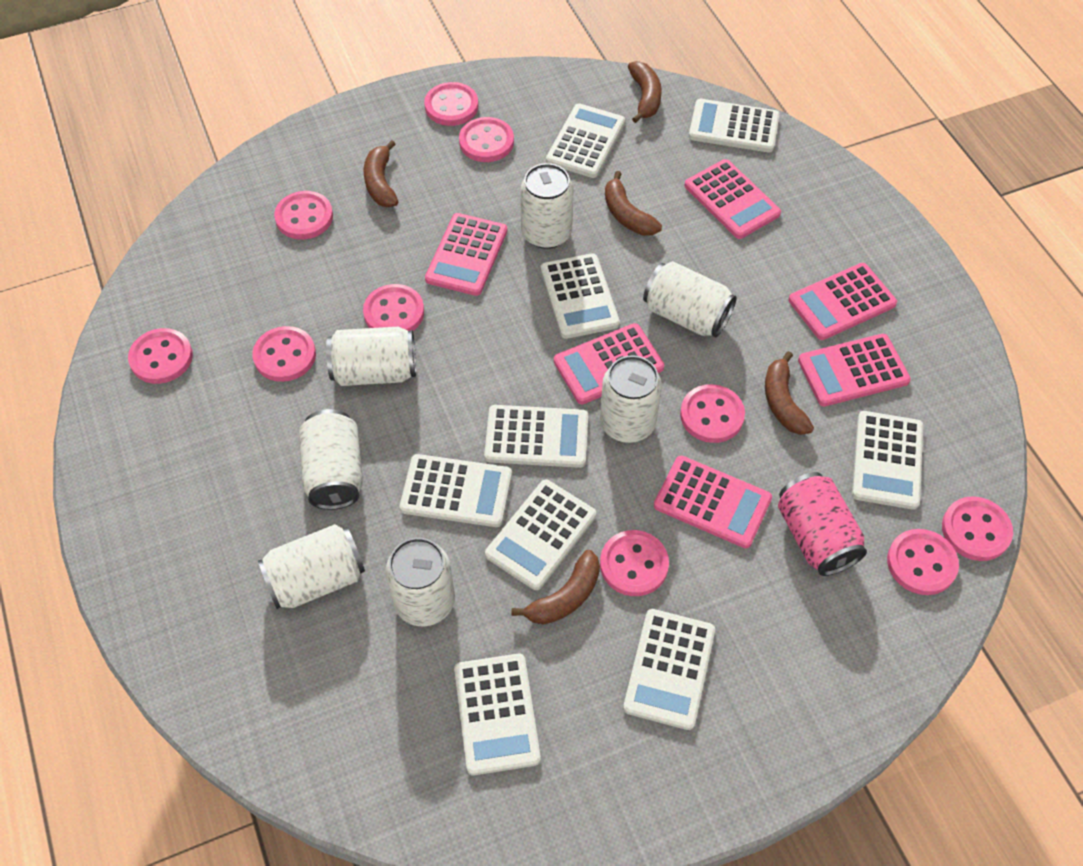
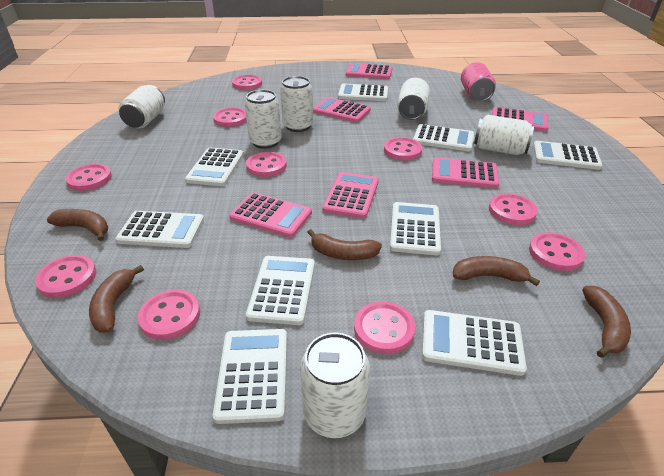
white can: [258,524,365,609] [299,409,363,510] [326,326,416,386] [385,538,455,626] [520,163,574,249] [600,355,662,443] [643,261,737,337] = 7 -> [119,85,165,129] [245,90,282,149] [280,76,313,132] [300,333,370,438] [397,78,430,120] [474,115,534,155] = 6

